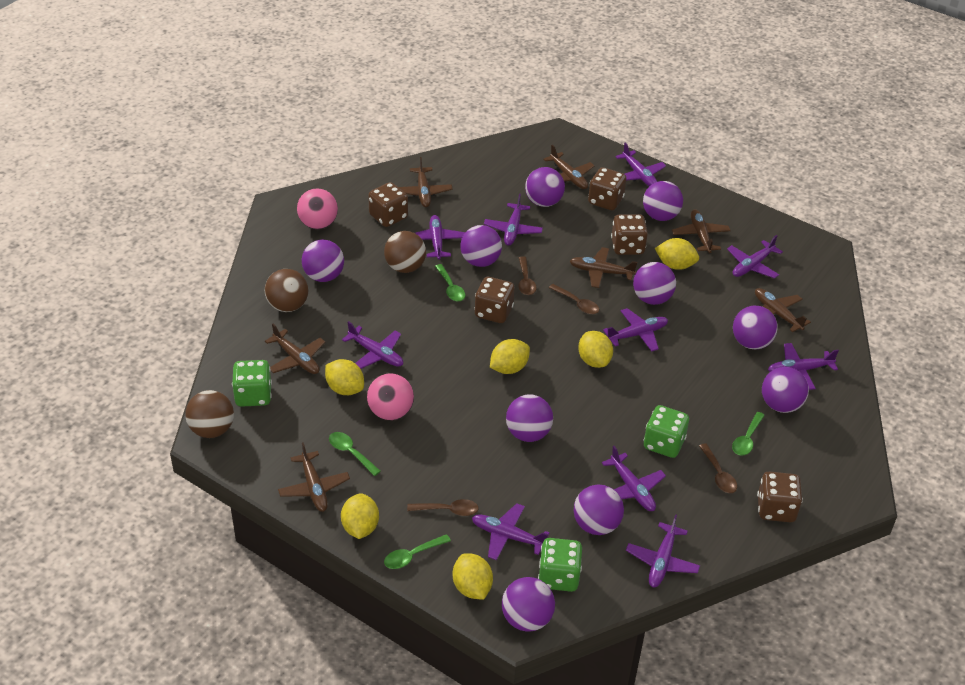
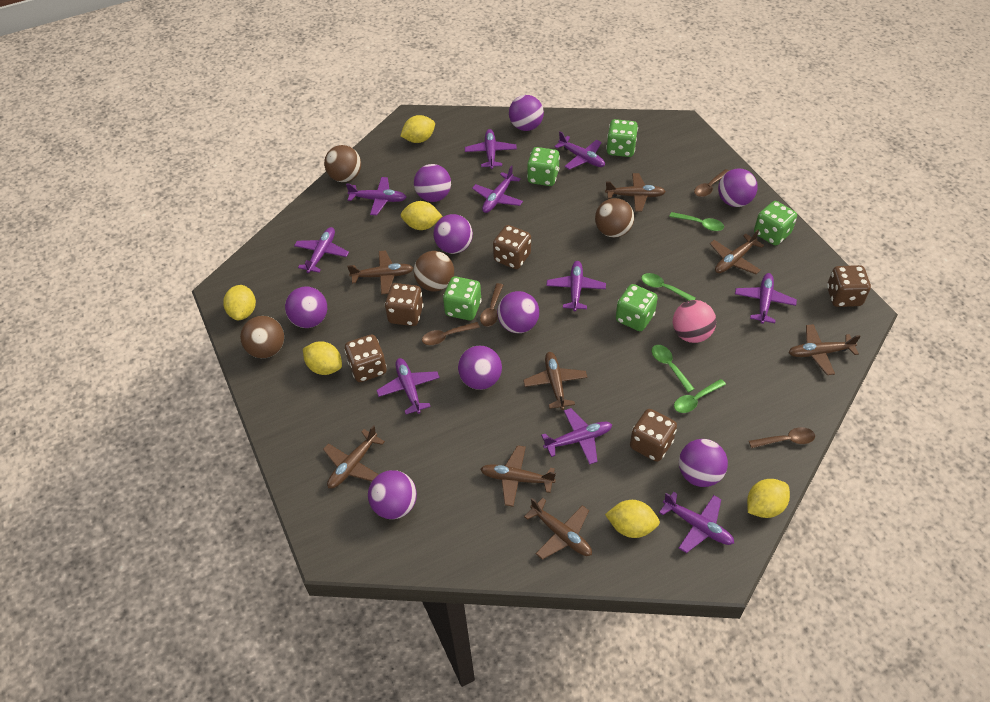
brown ball: [185,390,234,438] [264,269,308,312] [384,231,426,273] = 3 -> [240,316,284,358] [324,145,361,182] [414,251,454,292] [595,198,634,238] = 4
brown plane: [265,324,325,374] [278,442,350,512] [399,157,453,207] [543,145,594,189] [570,247,637,288] [672,209,731,253] [755,288,811,332] = 7 -> [323,425,385,489] [347,250,413,295] [480,445,556,507] [523,352,587,410] [524,498,592,560] [605,173,666,212] [710,230,764,274] [788,324,861,375] = 8
green dice: [232,360,272,407] [538,538,582,592] [644,405,689,458] = 3 -> [443,276,482,320] [527,147,560,186] [606,119,638,157] [616,284,658,331] [754,201,797,246] = 5
pink ball: [297,188,338,229] [367,373,414,420] = 2 -> [673,300,716,343] = 1
purple ball: [302,240,344,282] [461,225,502,267] [502,577,555,632] [506,394,553,442] [525,167,565,207] [574,484,624,535] [633,262,676,305] [643,181,683,221] [733,305,778,349] [762,367,809,413] = 10 -> [285,287,327,328] [368,470,417,519] [414,164,451,202] [433,214,473,254] [458,346,502,390] [497,291,539,333] [509,95,544,131] [679,439,728,487] [718,168,757,207] = 9

